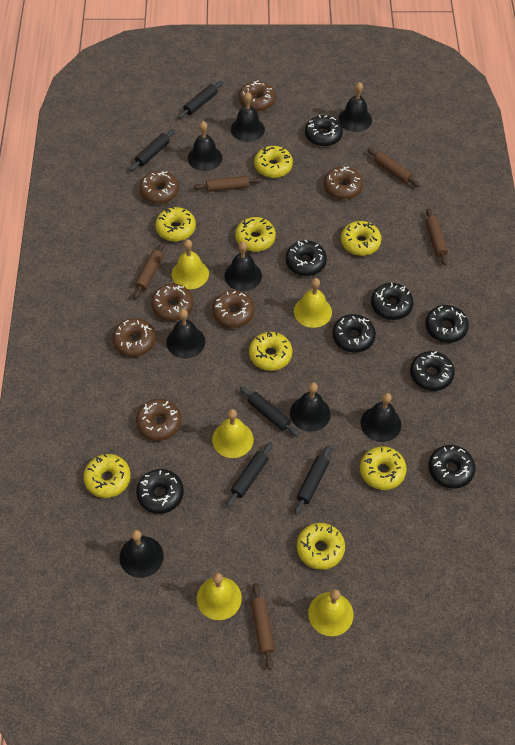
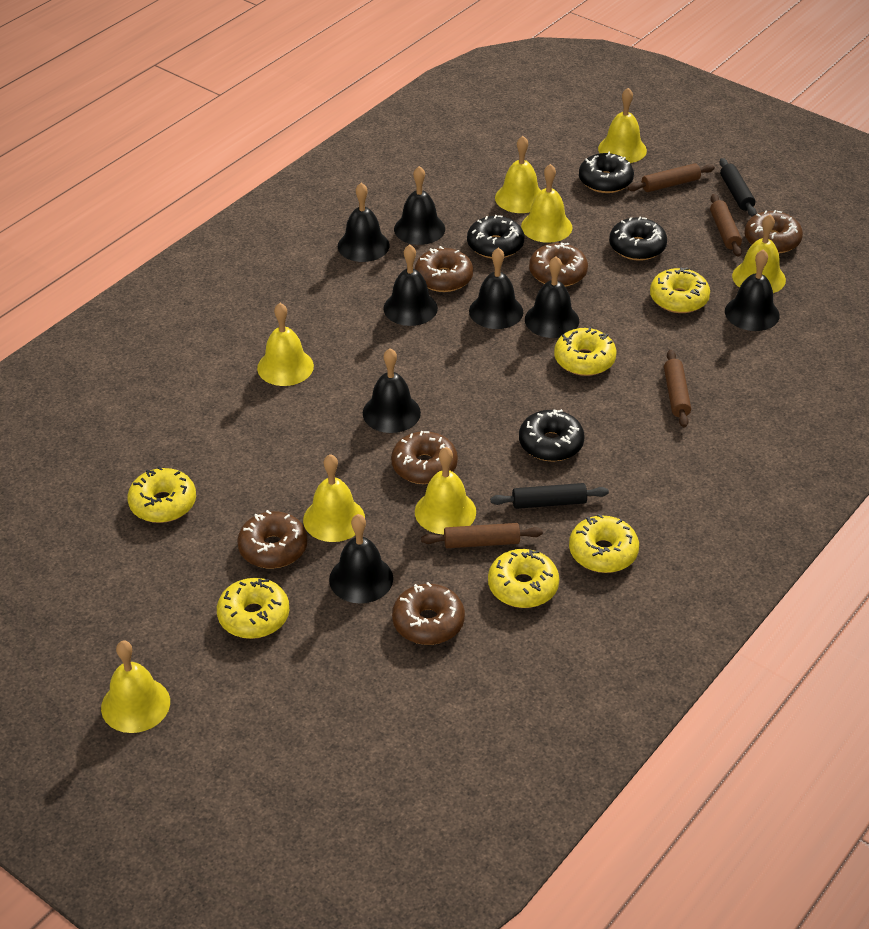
black donut: [136,469,184,514] [286,240,327,276] [305,115,343,146] [333,314,376,353] [371,283,414,320] [410,351,455,391] [425,305,469,343] [429,445,476,489] = 8 -> [467,215,524,259] [519,409,584,461] [579,152,634,193] [609,217,667,261] = 4
black rolling pin: [130,129,175,171] [178,81,223,119] [226,442,272,507] [240,386,299,436] [295,446,331,515] = 5 -> [490,483,609,509] [720,158,757,216] = 2
brown donut: [112,318,156,357] [136,399,181,441] [140,171,179,204] [151,284,194,321] [212,290,255,328] [239,80,276,112] [324,166,363,200] = 7 -> [237,510,308,569] [391,431,458,484] [392,582,465,645] [415,246,473,292] [529,243,588,287] [744,210,803,254] = 6
brown rolling pin: [133,242,165,299] [193,176,262,192] [251,583,275,670] [367,148,420,187] [426,208,448,265] = 5 -> [421,523,543,548] [627,163,715,192] [664,350,691,428] [710,194,742,257] = 4
yellow bell: [172,239,209,289] [197,573,242,620] [212,409,253,458] [294,278,332,328] [308,589,354,636] = 5 -> [101,641,170,733] [257,303,314,386] [303,454,365,542] [415,447,476,535] [495,136,541,213] [521,164,572,243] [598,88,647,163] [732,214,786,293] = 8
yellow donut: [83,454,131,498] [155,207,196,242] [235,217,276,252] [249,331,293,371] [254,146,293,178] [297,523,345,570] [341,221,382,256] [360,446,407,490] = 8 -> [127,467,196,523] [217,578,289,639] [488,549,559,608] [554,327,617,376] [569,514,639,573] [650,267,710,313] = 6

